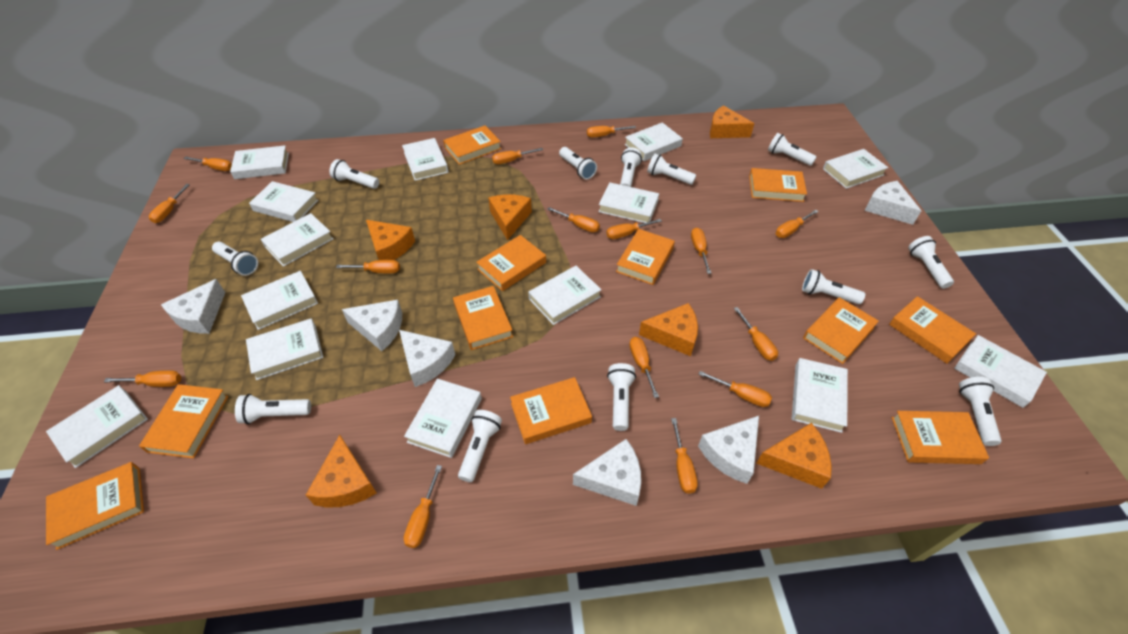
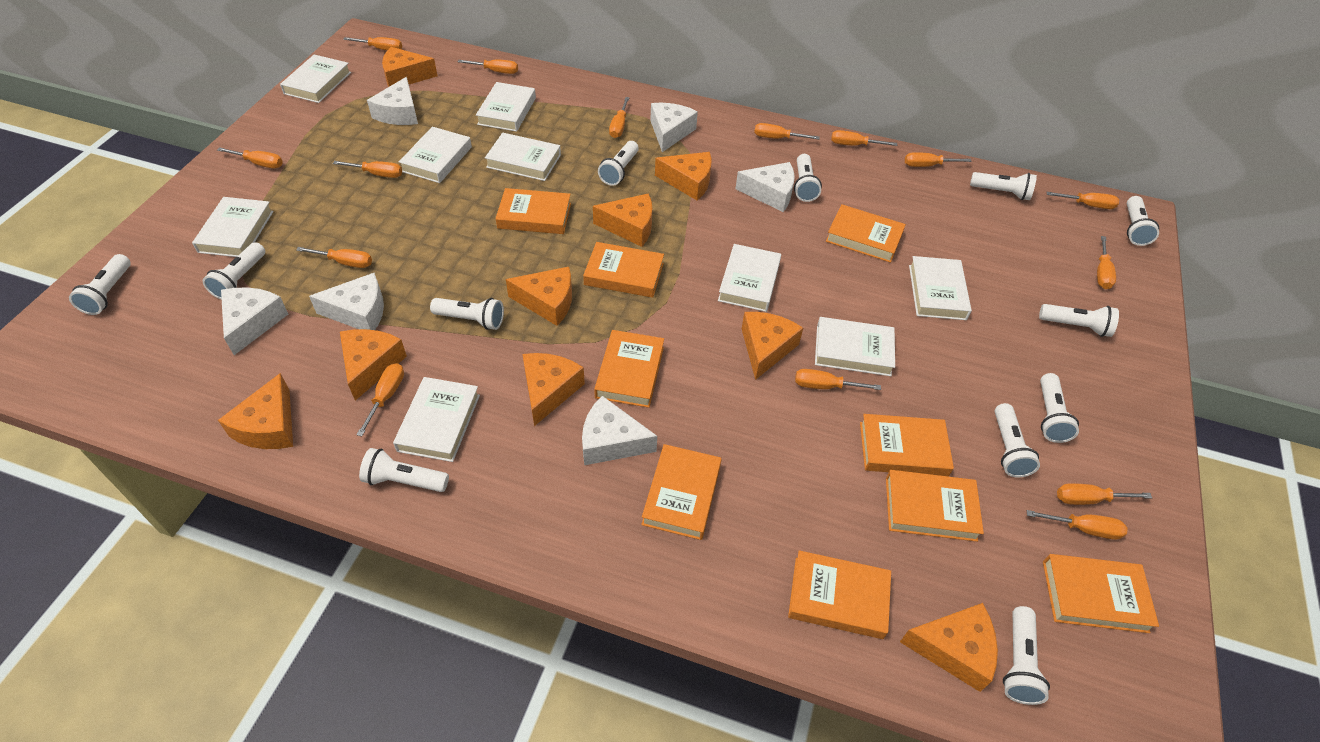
orange book: [46,462,144,550] [139,384,229,458] [443,125,501,165] [453,286,513,350] [476,235,546,291] [510,377,592,444] [616,229,675,285] [749,168,807,202] [803,297,879,364] [889,296,976,364] [892,411,989,464] = 11 -> [495,188,571,234] [583,242,664,298] [594,330,664,408] [641,444,722,540] [788,550,891,639] [826,204,906,263] [860,414,954,477] [886,470,984,542] [1043,554,1159,633] = 9
orange cheese: [306,435,376,507] [366,220,415,260] [488,194,532,240] [639,303,698,356] [710,105,754,138] [756,423,832,489] = 6 -> [218,373,293,449] [340,329,407,401] [382,47,437,87] [506,267,572,326] [522,353,585,426] [593,193,652,247] [655,152,712,200] [742,312,803,380] [900,603,998,692] = 9
white book: [46,385,148,468] [230,145,289,179] [241,271,318,330] [246,318,323,380] [249,181,318,222] [261,213,333,267] [402,138,448,181] [404,379,482,458] [528,266,602,325] [598,182,659,223] [624,122,683,161] [792,358,848,433] [823,149,888,189] [954,335,1047,408] = 14 -> [192,197,274,257] [280,54,351,103] [393,377,480,462] [399,127,472,183] [476,82,536,132] [485,133,561,181] [718,244,781,312] [815,317,895,376] [909,256,972,320] = 9

